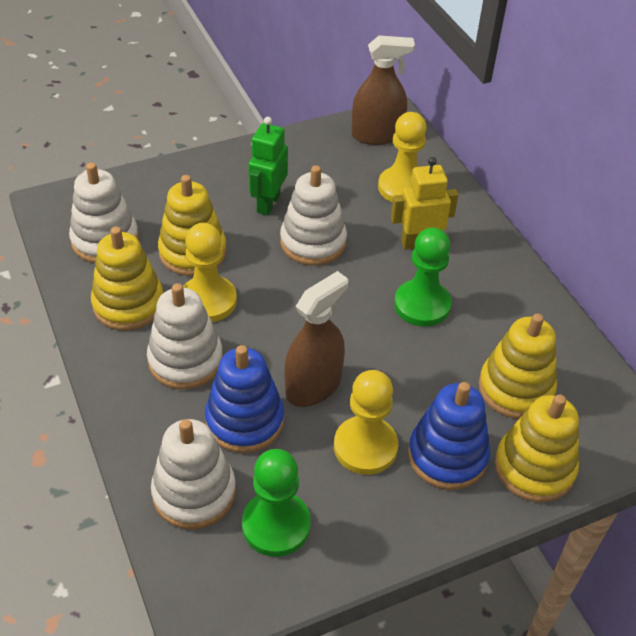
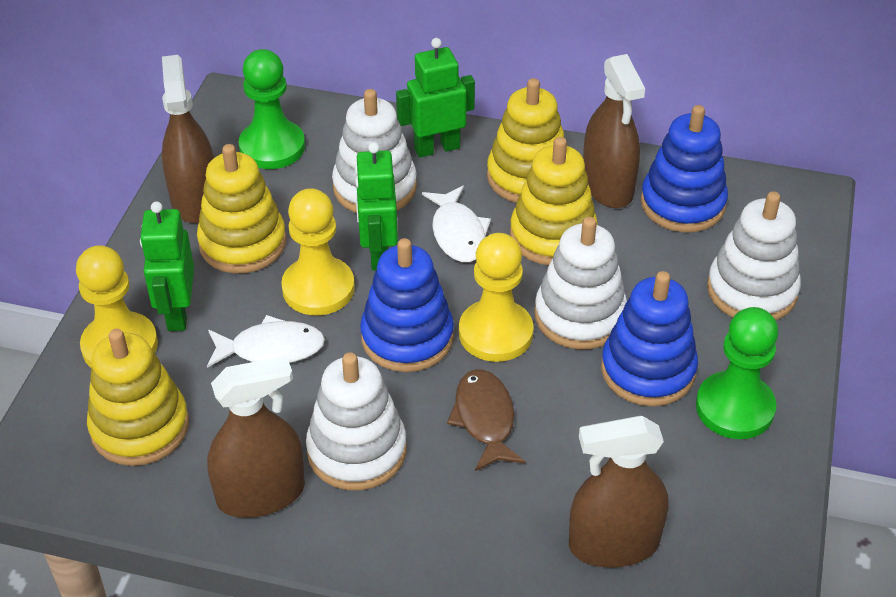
blue stacking toy: [205,345,284,453] [408,382,490,490] = 2 -> [360,238,454,372] [601,271,698,406] [641,105,728,232] = 3
brown fish: none = 0 -> [447,369,525,471] = 1
brown spray bottle: [285,271,348,407] [352,35,415,145] = 2 -> [162,55,214,223] [207,356,305,518] [569,416,669,568] [583,54,645,208] = 4
green robot: [248,117,288,215] = 1 -> [140,201,194,331] [355,142,398,271] [396,38,475,157] = 3
white fish: none = 0 -> [207,315,325,368] [422,185,491,262] = 2
yellow robot: [391,157,458,250] = 1 -> none = 0

